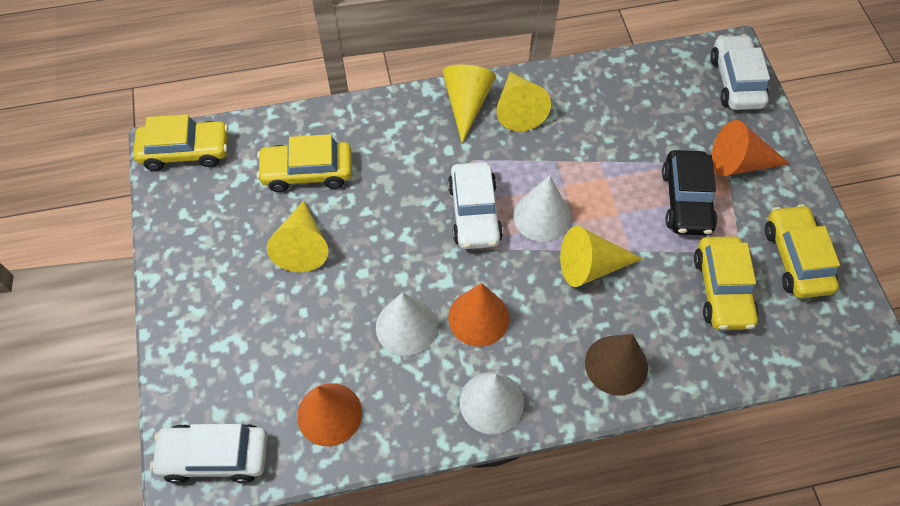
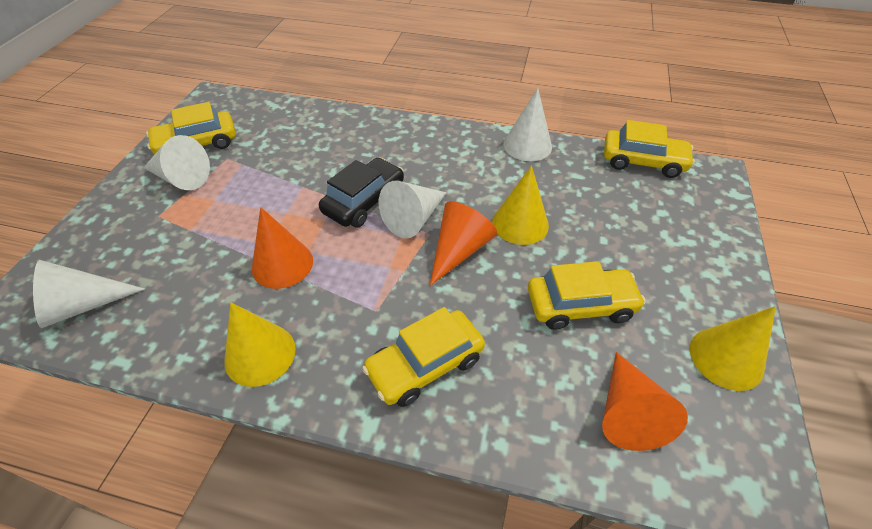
brown cone: [585,334,648,395] = 1 -> none = 0
white car: [150,424,267,484] [448,162,503,249] [710,34,770,110] = 3 -> none = 0
white cone: [376,293,437,356] [460,372,524,434] [513,175,571,242] = 3 -> [33,260,145,328] [143,135,210,190] [379,181,447,238] [503,88,552,161] = 4
yellow cone: [267,201,328,272] [442,65,496,143] [497,72,551,132] [560,226,643,287] = 4 -> [224,302,296,387] [492,165,549,245] [690,306,776,391] = 3

